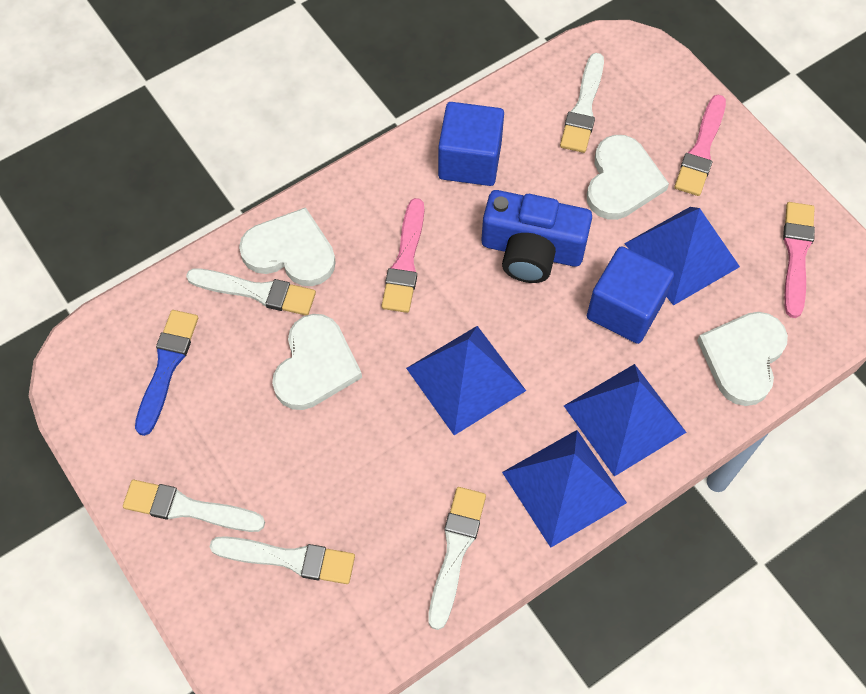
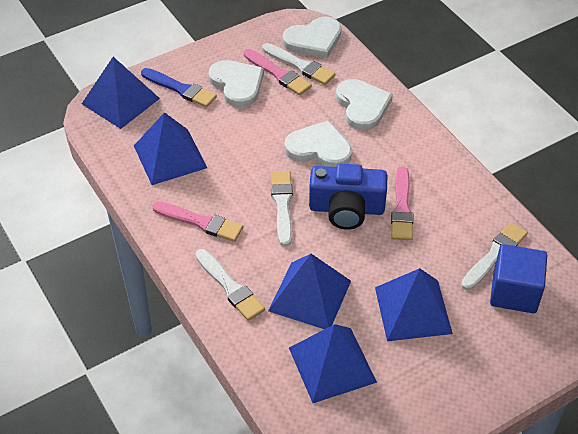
blue cube: [438,102,504,186] [587,246,674,344] = 2 -> [490,244,547,313] = 1
blue pyramid: [406,326,526,435] [502,430,627,548] [564,364,687,477] [624,207,740,306] = 4 -> [82,57,160,129] [134,112,207,185] [268,254,351,329] [289,324,377,403] [375,268,453,341] = 5
white brush: [123,480,265,532] [186,269,316,315] [209,536,355,584] [428,487,486,630] [560,53,604,153] = 5 -> [195,249,265,321] [262,43,335,85] [271,171,293,246] [461,222,528,290] = 4

